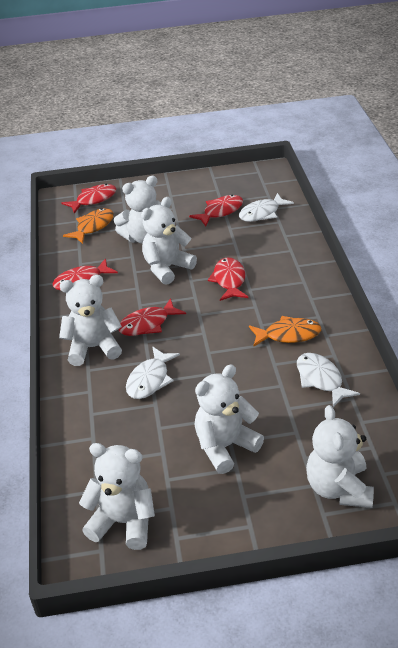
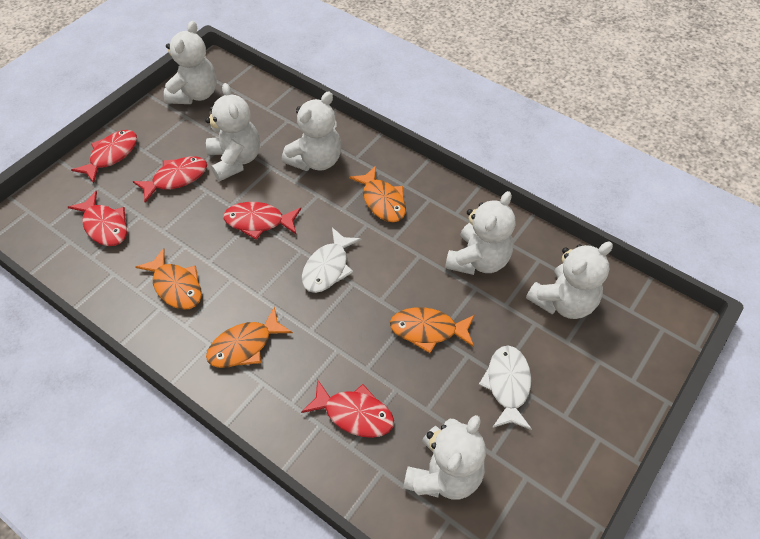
orange fish: [63,208,114,244] [249,316,321,347] = 2 -> [135,248,202,310] [206,306,293,368] [349,166,406,222] [390,307,475,353] = 4
white fish: [126,346,180,399] [239,193,294,222] [297,353,360,407] = 3 -> [302,227,361,293] [479,346,532,430] = 2

